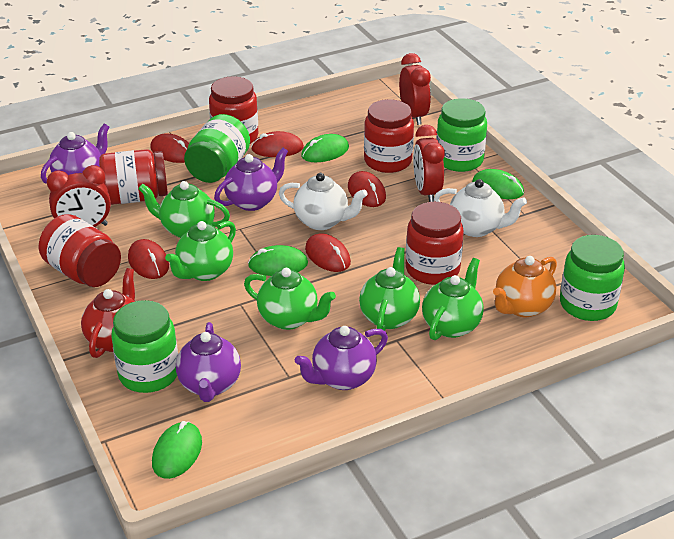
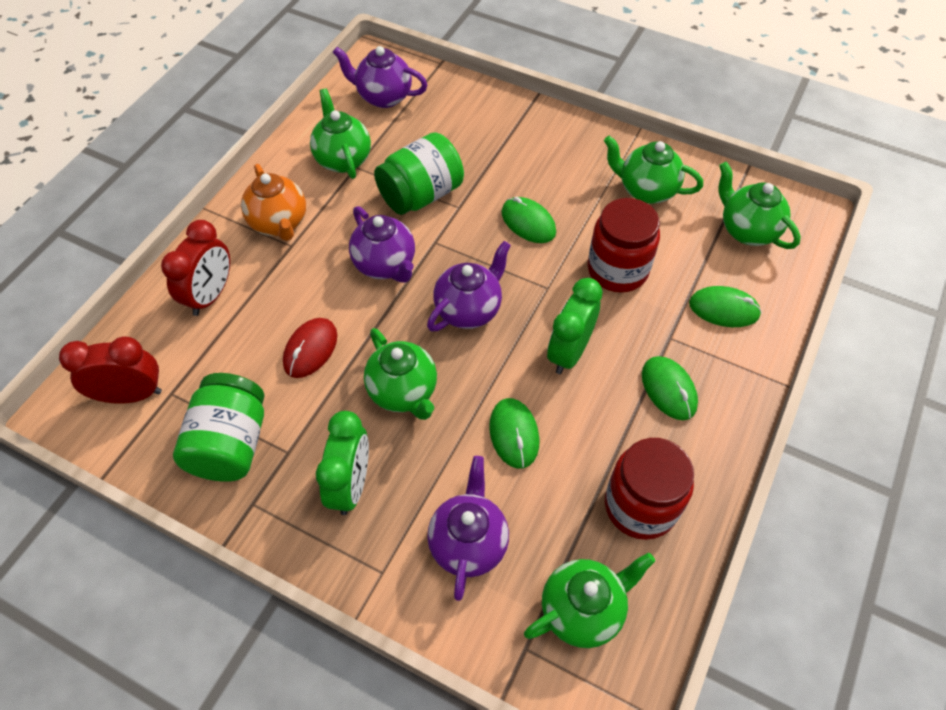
green clock: none = 0 -> [316,411,369,515] [547,278,603,374] = 2
green jar: [111,300,178,393] [184,114,250,183] [436,98,487,172] [560,235,625,321] = 4 -> [173,373,264,482] [374,132,464,215] = 2
red clock: [47,165,111,227] [399,53,431,125] [413,125,445,202] = 3 -> [59,337,162,404] [161,220,230,316] = 2
red jar: [39,214,121,287] [99,149,168,205] [209,76,258,144] [364,99,414,173] [406,202,464,285] = 5 -> [588,198,660,293] [605,438,694,540] = 2
red mouse: [128,239,169,279] [150,133,189,163] [251,131,304,157] [305,233,351,272] [348,171,386,207] = 5 -> [283,318,337,378] = 1
red teapot: [81,268,135,358] = 1 -> none = 0
white teapot: [279,173,368,230] [434,179,527,237] = 2 -> none = 0

